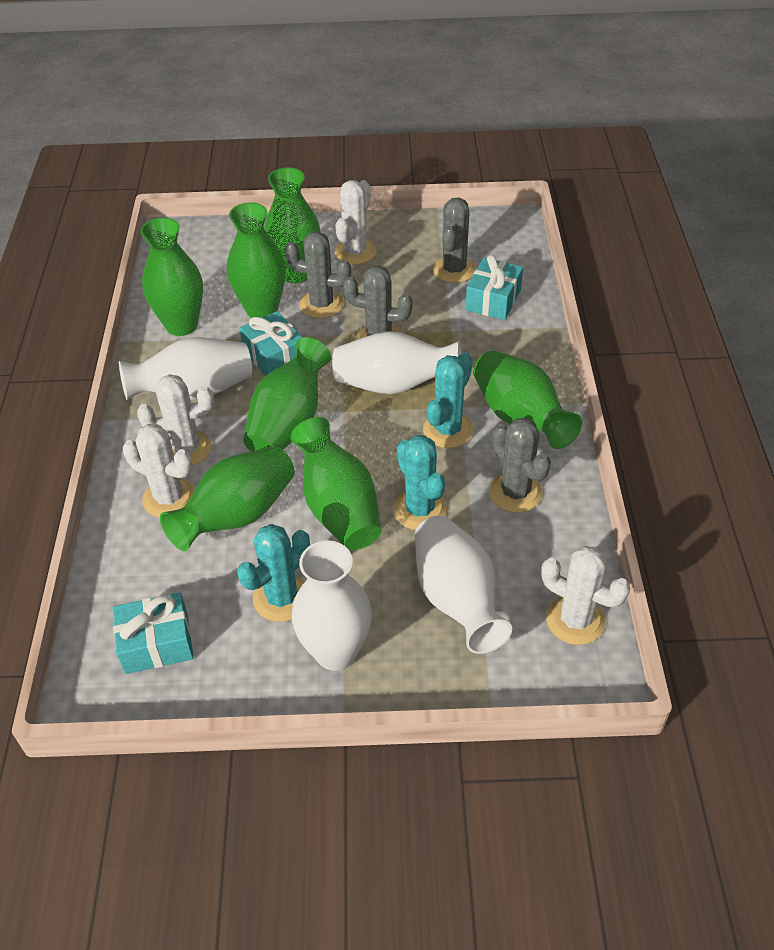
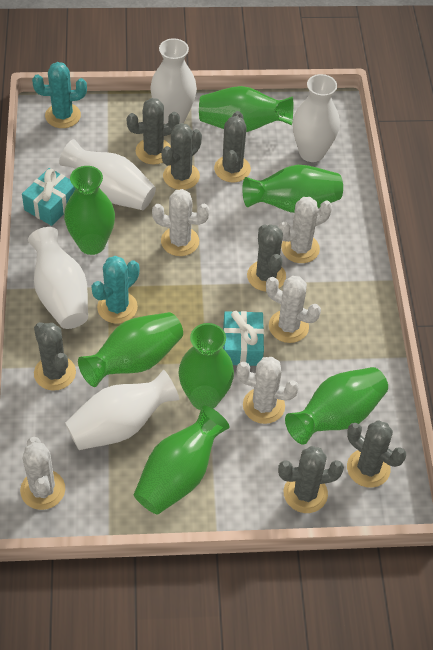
grey cactus: [284,232,351,319] [343,266,412,340] [433,198,476,283] [489,417,551,513] = 4 -> [34,322,76,391] [126,98,180,165] [161,123,202,190] [214,111,251,182] [247,224,286,291] [278,446,344,513] [347,420,406,488] = 7
turquoise cactus: [237,524,310,622] [393,435,447,530] [423,352,473,448] = 3 -> [32,62,87,128] [91,256,139,324] = 2
turquoise gift: [113,592,194,674] [239,311,302,376] [466,255,523,320] = 3 -> [22,168,75,226] [223,311,264,366] = 2
white cactus: [123,424,195,518] [137,374,214,466] [334,180,377,265] [541,546,630,645] = 4 -> [20,437,65,510] [152,189,210,256] [237,357,299,424] [266,276,321,343] [279,197,332,263] = 5
white vase: [119,337,252,400] [292,541,372,671] [332,331,462,394] [415,515,512,654] = 4 -> [28,227,88,329] [59,139,156,210] [65,370,179,450] [150,38,197,124] [293,74,340,162] = 5

